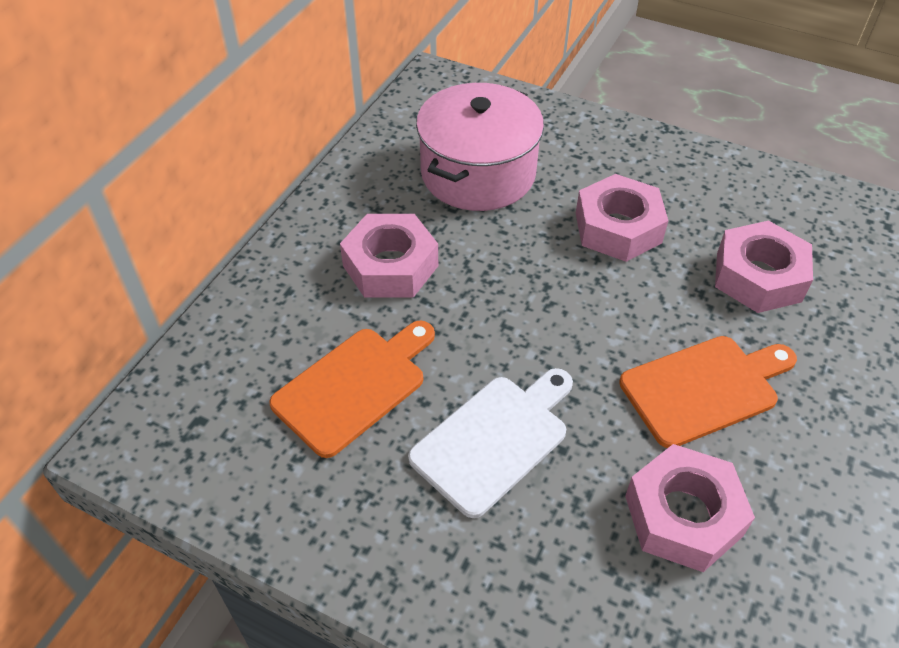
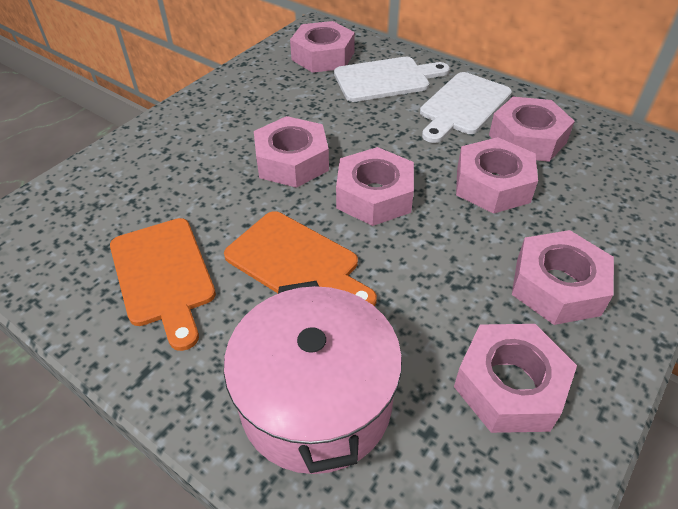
pink nut: [340,214,438,298] [576,174,668,262] [625,444,755,572] [715,221,813,313] = 4 -> [254,116,329,188] [290,21,355,73] [336,147,414,226] [454,324,577,433] [456,137,538,214] [489,97,575,162] [512,230,614,325] = 7
white cutting board: [408,368,573,518] = 1 -> [334,57,450,102] [420,72,512,143] = 2

